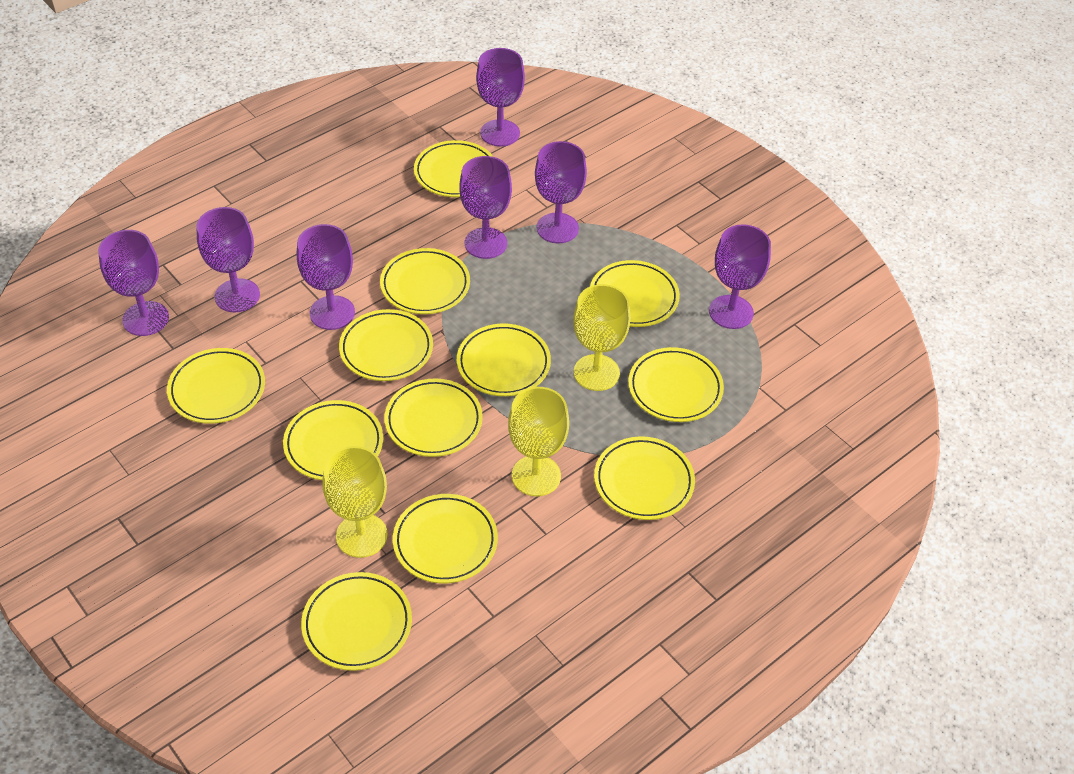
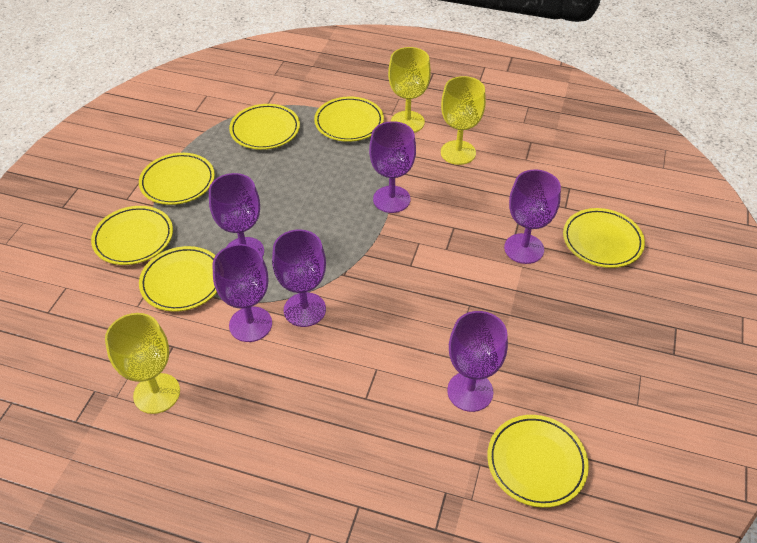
purple goblet: [98,230,169,336] [196,207,260,312] [297,224,355,330] [460,156,512,259] [476,48,525,147] [535,141,587,243] [709,224,771,329] = 7 -> [209,173,264,257] [213,244,272,342] [272,230,326,327] [369,121,416,213] [447,311,508,412] [504,169,561,264] = 6
yellow plate: [167,348,265,424] [283,400,383,480] [301,572,412,671] [339,309,433,381] [380,248,470,314] [384,378,483,457] [393,494,498,584] [414,140,493,197] [457,323,551,396] [590,260,680,327] [594,436,695,520] [628,347,724,422] = 12 -> [91,206,173,265] [139,153,215,205] [139,246,217,312] [229,104,300,150] [314,97,384,142] [487,415,589,508] [563,208,645,268] = 7

